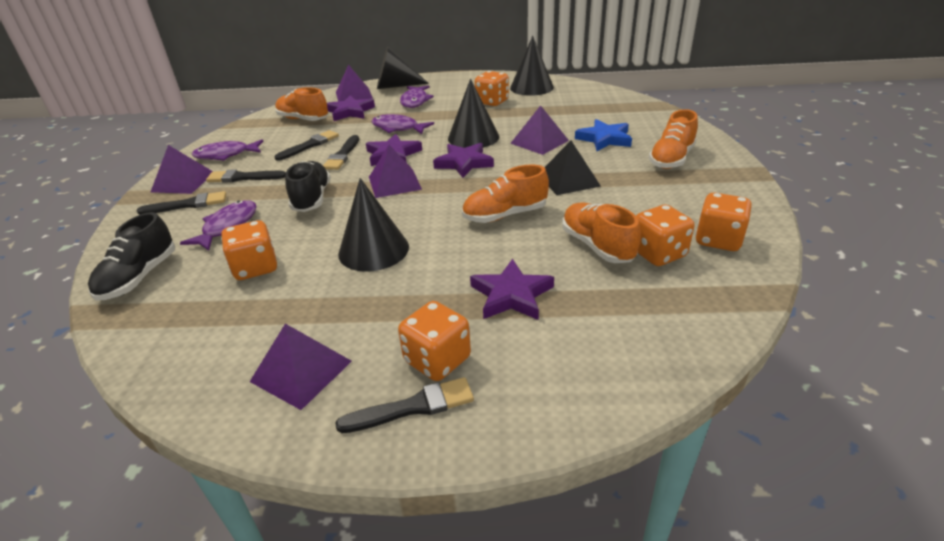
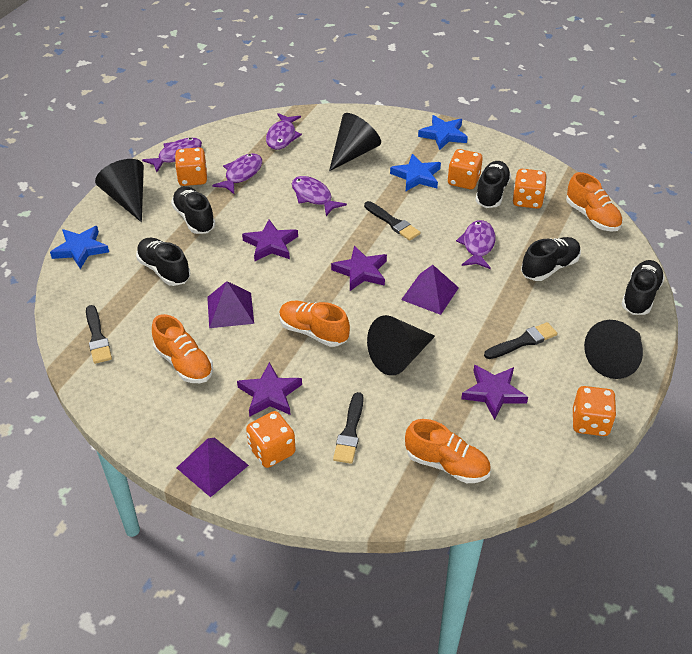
black brush: [137,191,226,215] [206,169,286,183] [275,130,339,161] [323,135,359,170] [335,377,474,433] = 5 -> [86,305,112,364] [333,392,364,464] [364,201,421,241] [484,322,557,359] = 4
black pyramid: [545,141,601,195] = 1 -> none = 0
black shoe: [88,212,175,301] [285,161,331,212] = 2 -> [136,238,190,286] [171,186,216,234] [475,161,511,208] [521,237,581,281] [621,260,665,315] = 5
blue star: [575,119,632,151] = 1 -> [50,226,109,269] [390,154,441,191] [418,115,468,150] = 3
purple fish: [180,200,257,251] [192,139,263,161] [371,114,434,134] [400,85,434,108] = 4 -> [142,138,202,172] [212,153,262,194] [266,113,302,150] [292,176,347,216] [456,220,496,269] = 5
purple pyramid: [151,145,213,194] [250,324,352,410] [336,65,373,101] [369,145,422,198] [510,105,569,155] = 5 -> [177,437,249,497] [207,281,254,328] [401,265,459,315] = 3

